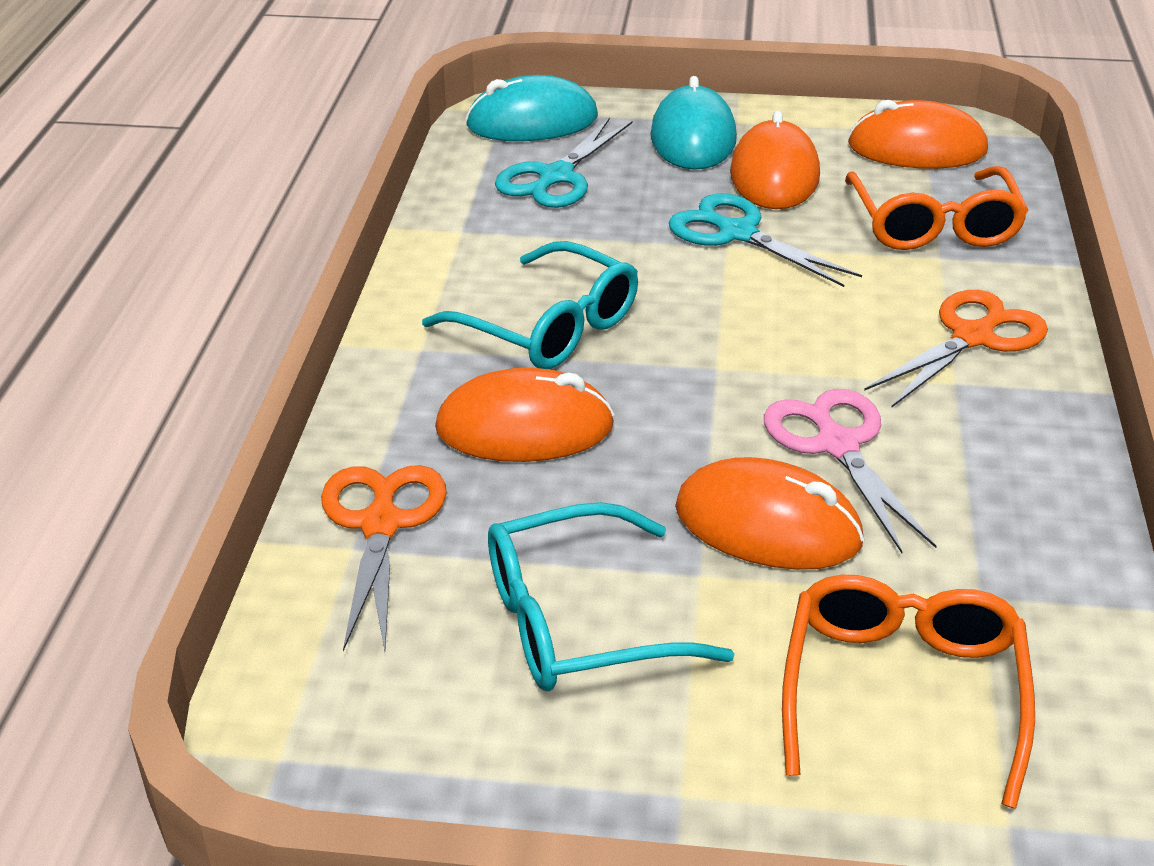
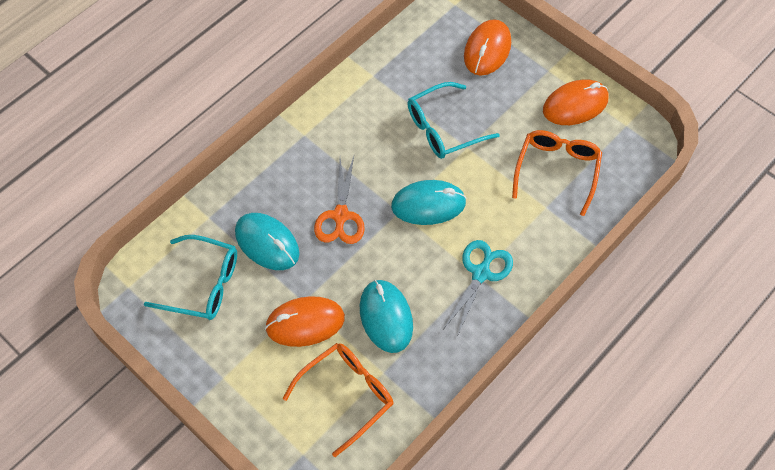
orange mouse: [435,368,615,462] [675,457,865,570] [730,110,820,209] [848,100,988,169] = 4 -> [265,296,345,347] [464,19,511,76] [543,80,609,125] = 3
orange scissors: [321,465,447,651] [864,290,1048,408] = 2 -> [314,156,365,244] = 1
pink scissors: [764,389,936,553] = 1 -> none = 0
turquoise mouse: [465,75,598,141] [650,76,737,170] = 2 -> [235,213,299,270] [360,280,413,353] [391,180,467,225] = 3
turquoise scissors: [495,117,633,208] [669,193,862,287] = 2 -> [444,240,513,336] = 1

